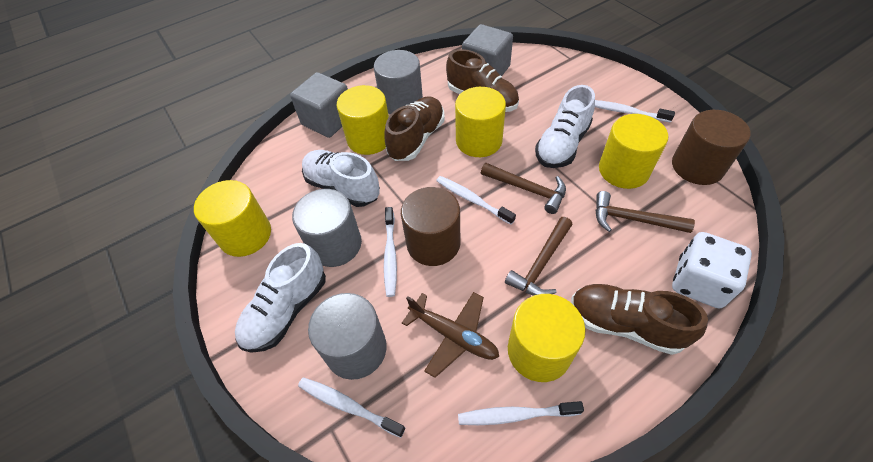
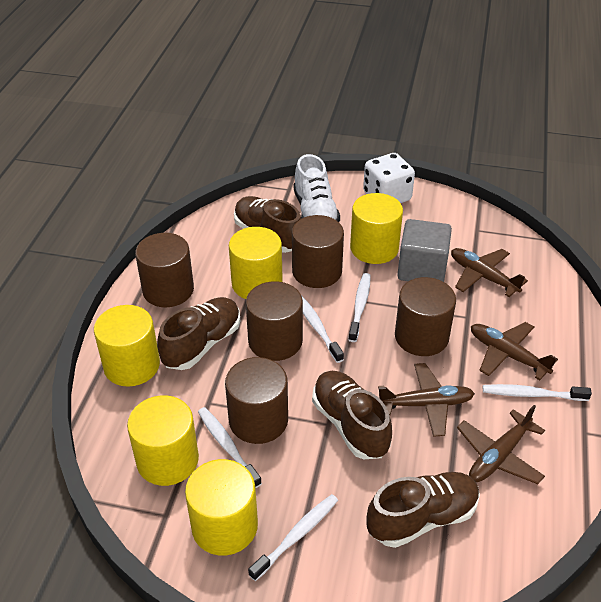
brown cylinder: [401,187,460,266] [672,110,751,185] = 2 -> [135,233,194,308] [225,357,288,444] [246,281,303,361] [292,215,344,288] [395,277,456,356] = 5
brown hammer: [481,163,566,214] [505,217,573,296] [595,191,695,233] = 3 -> none = 0
brown plane: [402,292,499,378] = 1 -> [378,363,475,437] [451,248,528,297] [457,405,545,484] [471,322,558,380] = 4
brown shoe: [384,96,445,161] [446,49,519,112] [571,284,708,355] = 3 -> [157,297,240,370] [234,196,302,253] [312,371,392,459] [366,472,480,548] = 4
grey cube: [290,72,348,138] [462,24,513,76] = 2 -> [397,219,452,282] = 1
grey cylinder: [292,189,362,267] [308,293,386,380] [374,50,423,115] = 3 -> none = 0
white shoe: [235,243,326,353] [302,150,380,207] [535,85,595,168] = 3 -> [293,154,340,222] = 1

